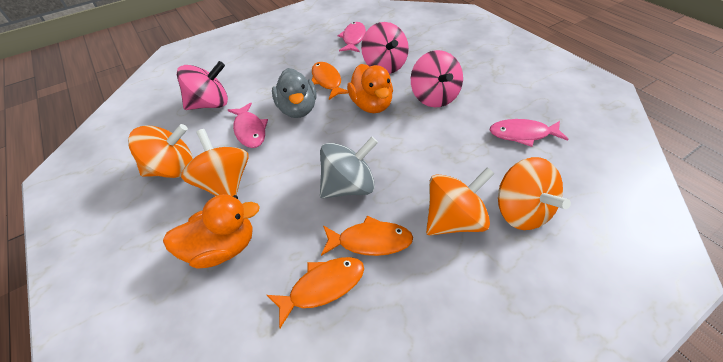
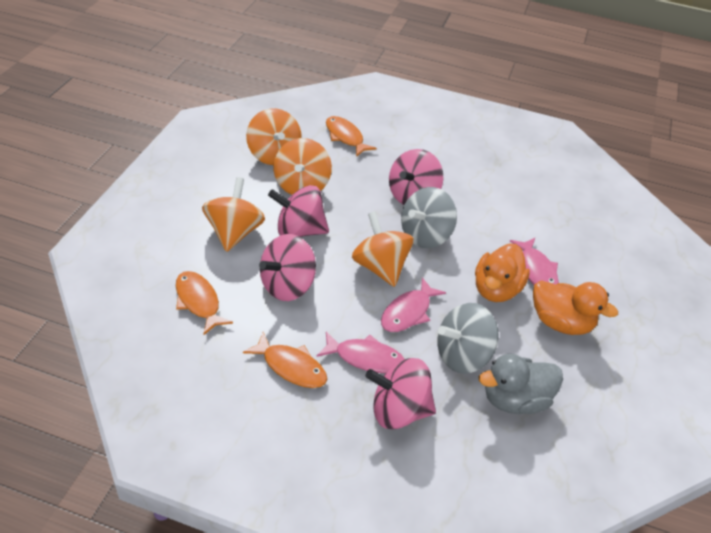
grey spinning top: [320,137,378,199] = 1 -> [401,187,457,248] [437,303,499,374] = 2
pink spinning top: [177,61,228,110] [361,22,409,74] [411,50,463,107] = 3 -> [259,234,316,301] [268,185,329,237] [366,358,436,429] [389,149,443,205] = 4

